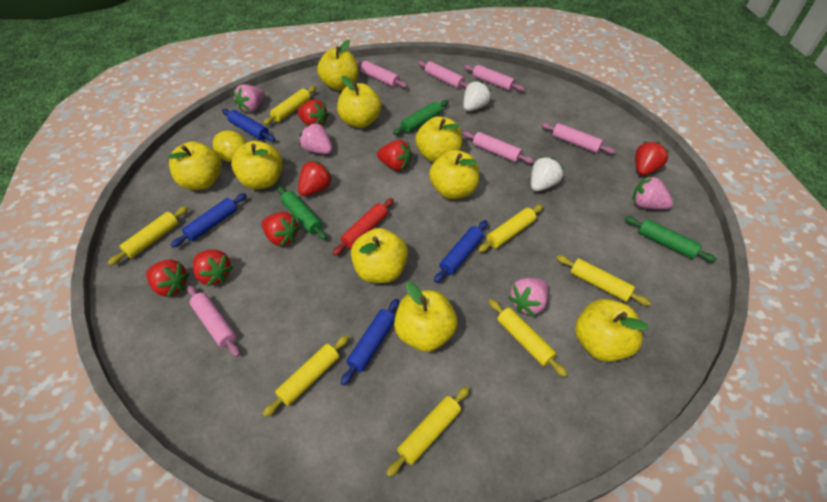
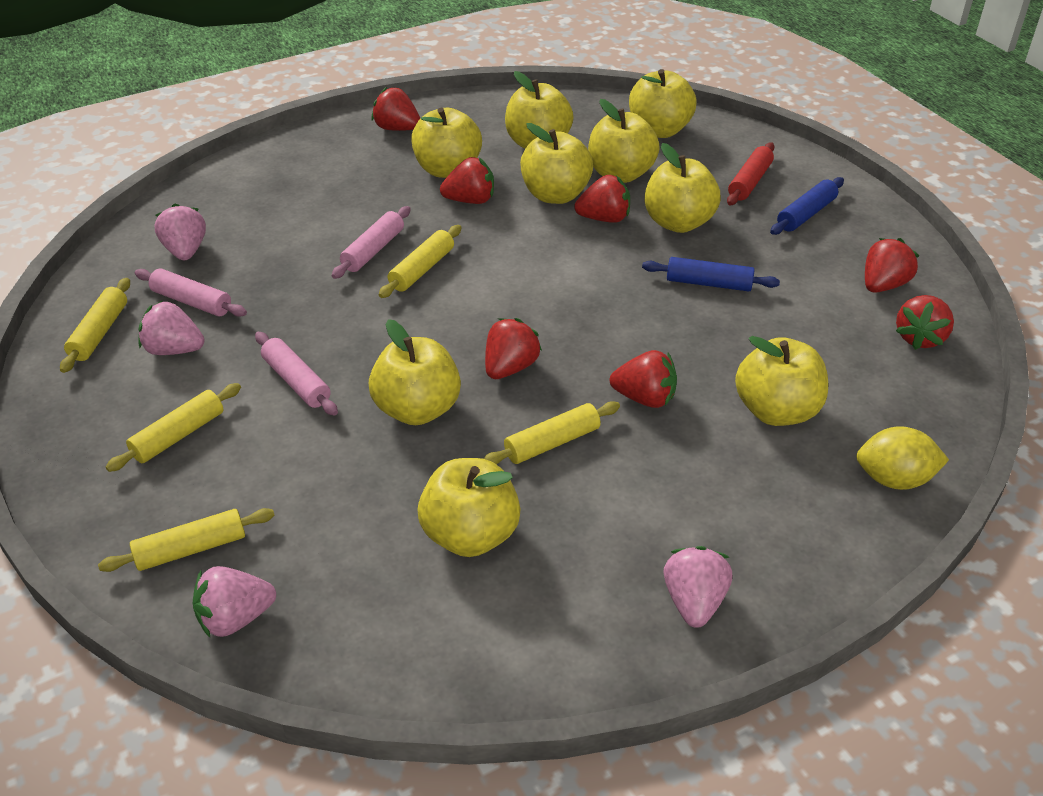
blue rolling pin: [171,193,247,248] [222,109,275,141] [341,299,399,386] [434,220,488,283] = 4 -> [642,257,780,291] [770,177,844,235] = 2
green rolling pin: [277,186,327,240] [393,100,449,135] [625,216,717,262] = 3 -> none = 0
pink rolling pin: [187,285,240,357] [356,60,408,88] [418,61,469,89] [462,131,534,164] [464,65,525,91] [541,123,616,154] = 6 -> [135,269,247,317] [255,332,338,416] [332,206,411,279] = 3
white strawberry: [463,81,491,111] [531,156,564,191] = 2 -> none = 0
yellow rolling pin: [108,206,188,265] [263,86,316,125] [263,335,349,417] [386,386,470,477] [478,205,543,252] [489,299,568,377] [556,255,651,306] = 7 -> [60,278,130,373] [98,508,275,572] [106,383,241,472] [379,225,461,298] [483,402,620,465] = 5

